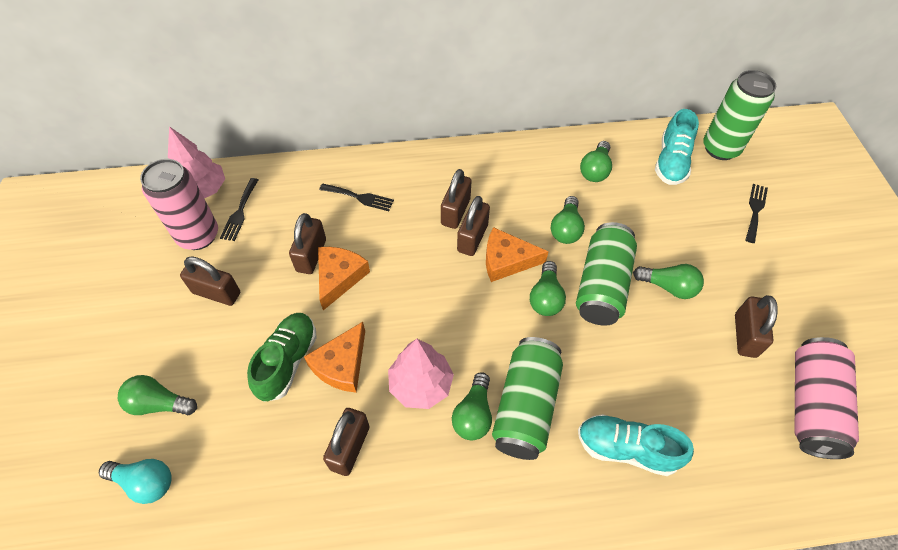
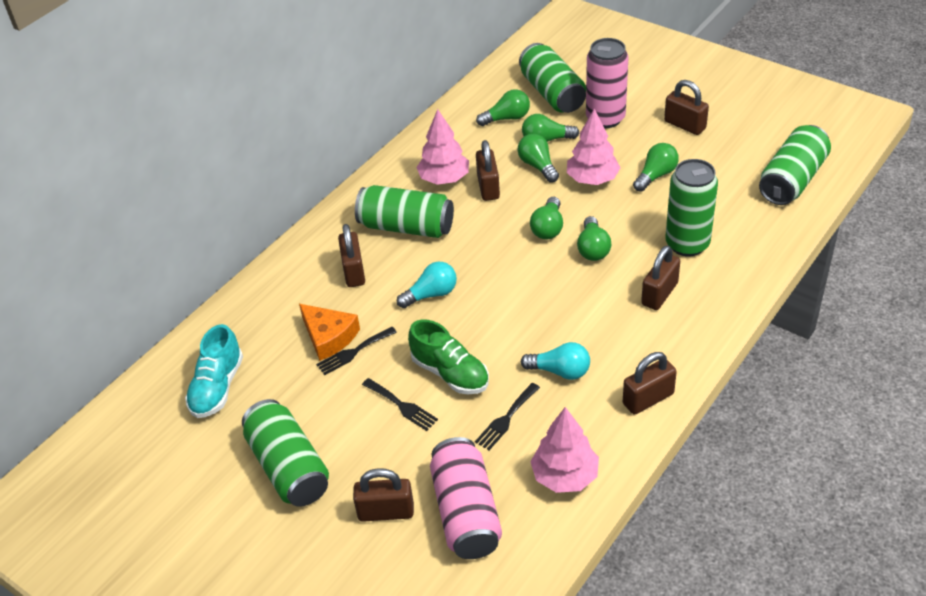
green can: [492,337,563,460] [576,222,637,326] [703,70,776,160] = 3 -> [242,399,329,507] [355,185,454,238] [519,43,586,113] [665,159,718,257] [759,125,831,205] = 5
orange cheese: [304,322,365,393] [318,247,370,310] [486,227,549,282] = 3 -> [299,304,360,361] = 1
pink tree: [168,126,225,198] [388,339,454,409] = 2 -> [416,109,469,185] [530,407,599,493] [567,108,621,185] = 3
turquoise light bulb: [99,459,172,504] = 1 -> [397,262,457,308] [521,342,590,380] = 2
turquoise shoe: [578,414,694,476] [655,109,699,185] = 2 -> [185,324,243,418] = 1

